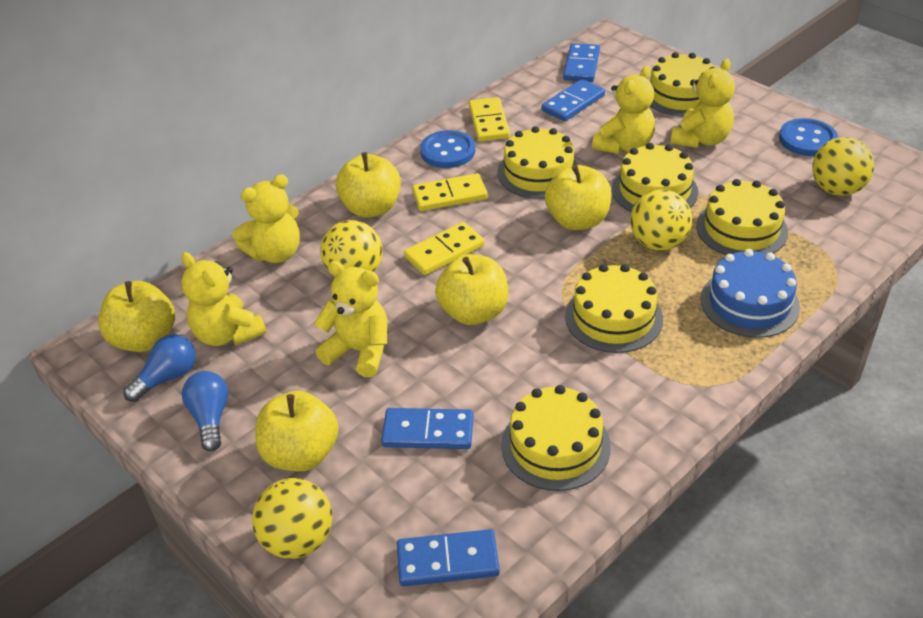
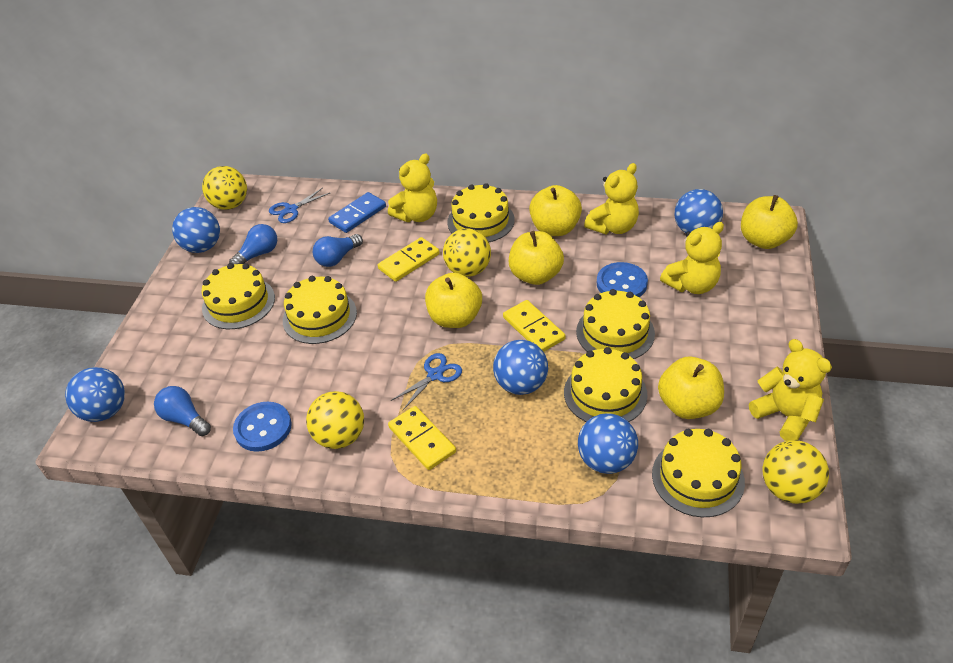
blue ball: none = 0 -> [65,367,125,422] [172,207,220,253] [493,340,548,395] [578,413,638,474] [674,189,723,233] = 5
blue cake: [700,249,800,338] = 1 -> none = 0
blue domino: [381,408,473,449] [397,529,500,586] [541,79,605,121] [563,43,600,82] = 4 -> [328,192,386,233] = 1
blue light bulb: [123,334,196,402] [182,371,229,452] = 2 -> [154,386,211,436] [229,224,277,264] [313,234,363,267] = 3
blue scissors: none = 0 -> [269,188,330,223] [391,353,462,410] = 2
yellow teddy bear: [181,252,267,346] [233,174,300,263] [314,261,388,377] [592,65,655,154] [671,58,735,148] = 5 -> [388,154,437,222] [584,163,639,234] [660,222,724,294] [749,339,832,441] = 4

